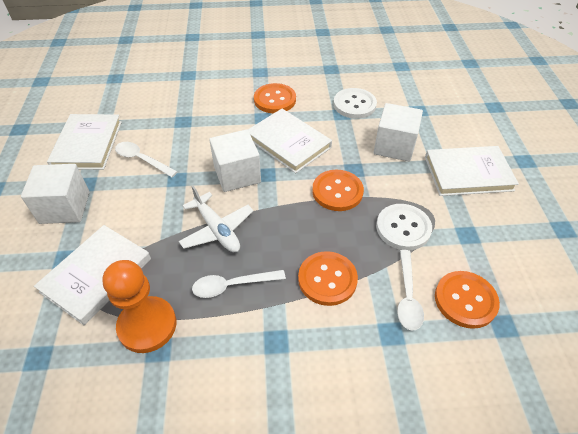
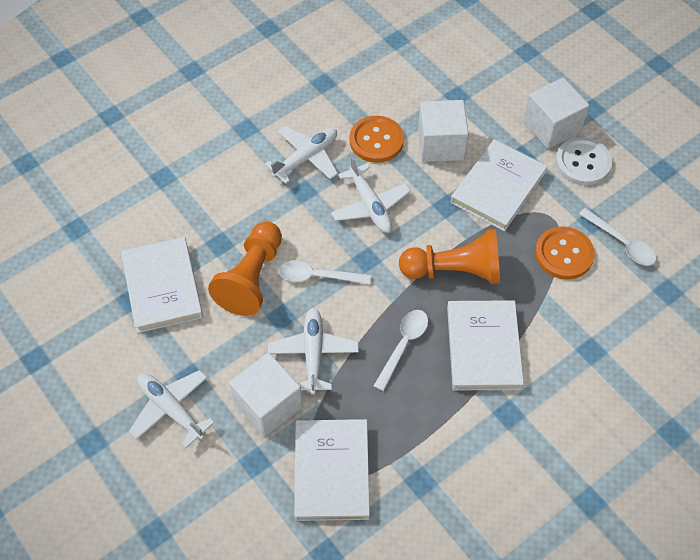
orange button: [254,83,296,113] [298,251,358,306] [312,170,364,211] [435,271,500,329] = 4 -> [350,116,404,163] [535,226,595,280] = 2
orange pawn: [102,260,176,353] = 1 -> [208,221,282,316] [399,229,500,284] = 2
white button: [333,88,377,119] [376,204,432,250] = 2 -> [555,137,612,185] = 1
white plane: [179,186,253,252] = 1 -> [129,370,215,448] [265,126,338,184] [268,308,359,395] [331,156,411,233] = 4

